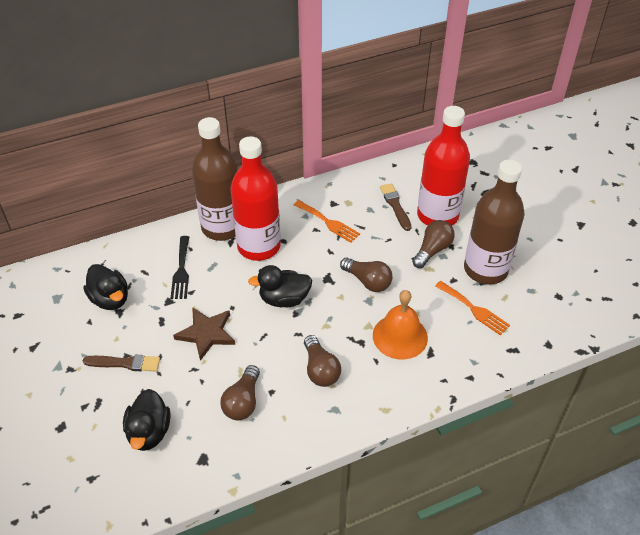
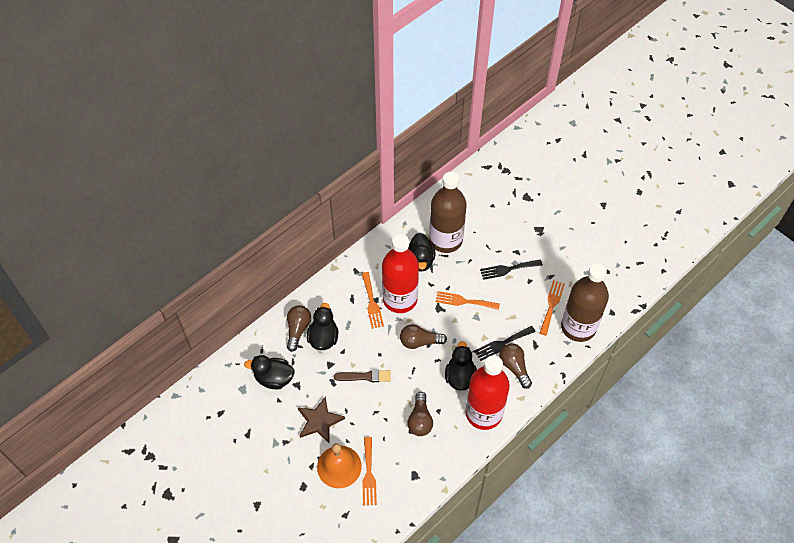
black duck: [83,264,128,310] [123,389,170,451] [248,265,312,307] = 3 -> [244,355,295,389] [307,303,338,350] [408,233,435,272] [445,341,477,391] = 4
black fork: [171,236,189,299] = 1 -> [474,326,535,361] [480,259,543,280] = 2
brown brush: [83,355,160,371] [380,183,411,231] = 2 -> [334,370,391,382] = 1
orange fork: [294,200,360,243] [435,281,510,335] = 2 -> [362,272,384,329] [362,437,377,506] [436,291,500,310] [540,280,565,336] = 4

